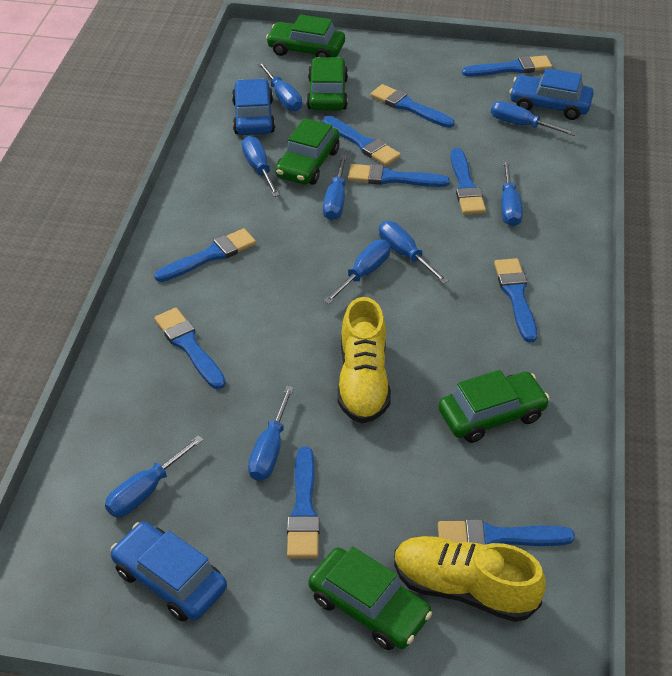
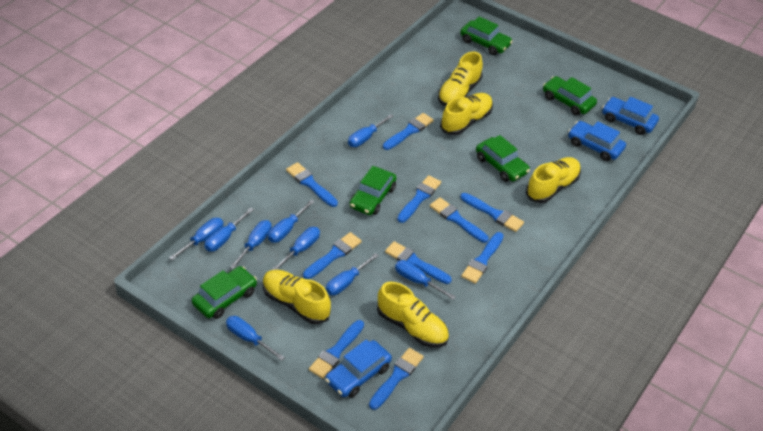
yellow shoe: [338,297,391,424] [394,536,546,622] = 2 -> [263,270,331,324] [377,282,449,347] [438,52,483,106] [440,93,493,135] [526,157,581,203] = 5

